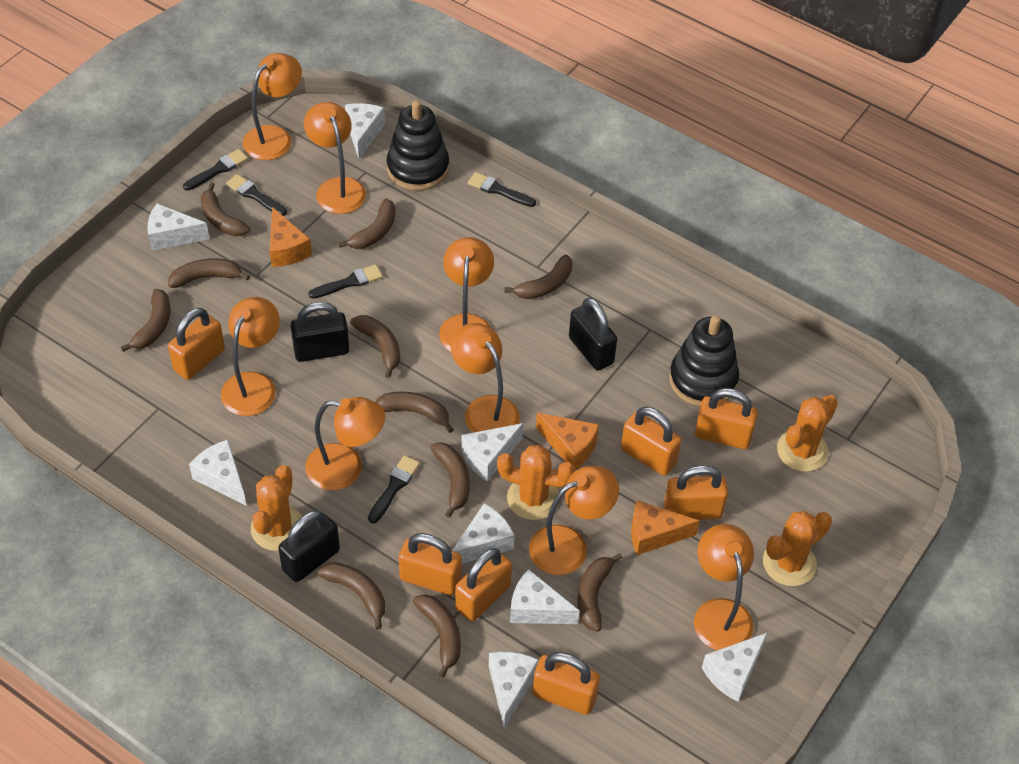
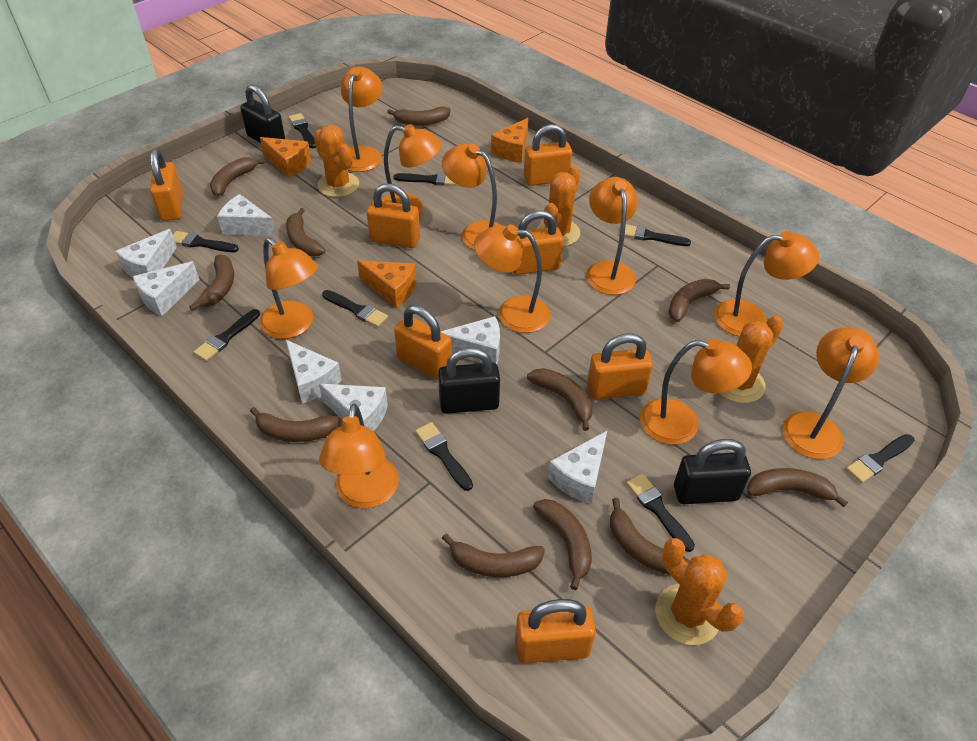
black brush: [183,149,248,190] [226,174,287,216] [308,264,383,299] [368,455,420,524] [468,172,536,207] = 5 -> [173,231,239,252] [193,309,260,361] [289,113,316,148] [322,290,388,327] [394,173,457,186] [415,422,473,491] [624,224,691,246] [626,474,695,552] [846,434,915,483] = 9
black stacking toy: [387,100,449,191] [669,315,739,407] = 2 -> none = 0
orange lamp: [221,297,280,416] [243,53,302,160] [304,102,366,214] [305,397,385,490] [439,237,494,352] [451,323,520,433] [529,466,619,575] [694,524,754,650] = 8 -> [260,238,318,339] [319,404,399,509] [341,67,382,172] [381,124,442,214] [442,144,502,250] [474,225,551,333] [586,177,638,295] [640,339,752,445] [714,231,819,336] [782,327,879,459] = 10
white cheese: [147,203,210,251] [189,440,247,506] [345,103,385,159] [452,503,515,563] [461,423,524,482] [489,652,539,728] [510,569,580,624] [702,633,767,702] = 8 -> [115,229,177,278] [133,261,200,316] [217,194,276,236] [286,340,342,404] [319,384,388,431] [440,316,500,364] [548,431,607,504] = 7

